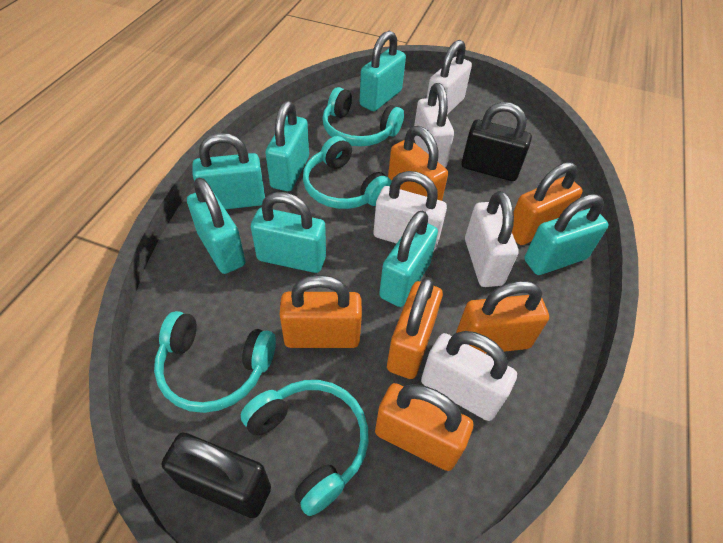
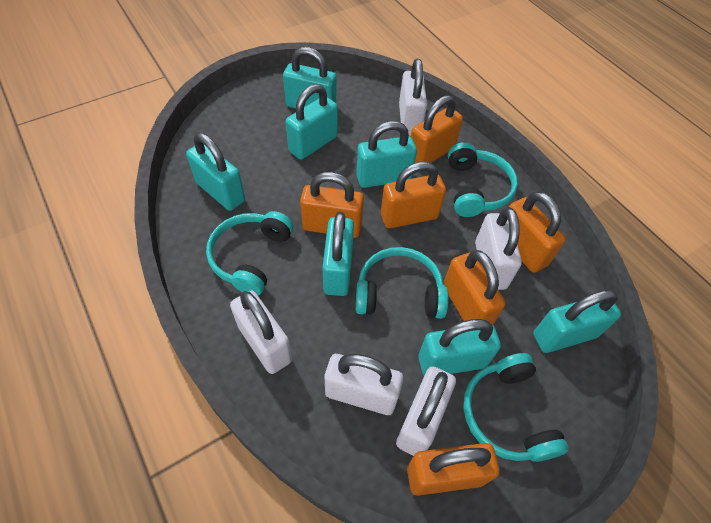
black padlock: [162,433,271,518] [461,102,532,181] = 2 -> none = 0

